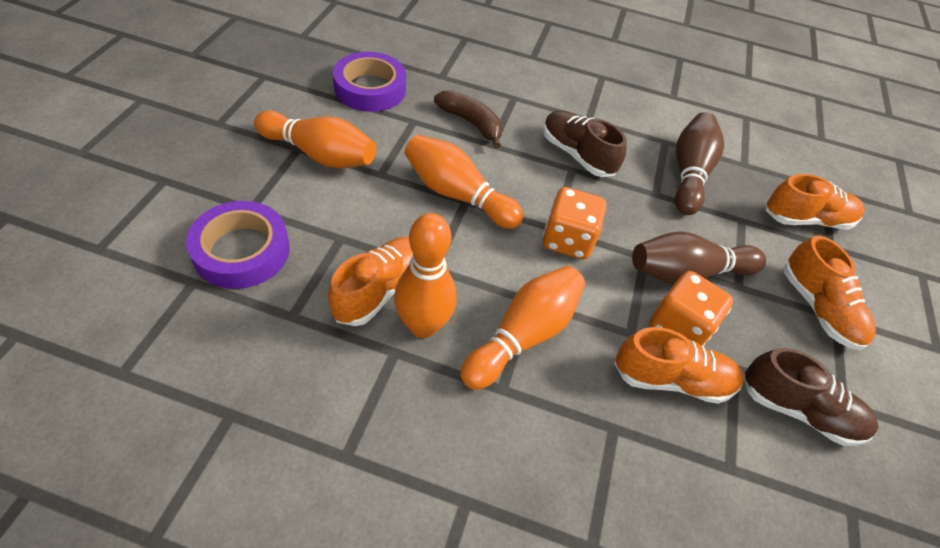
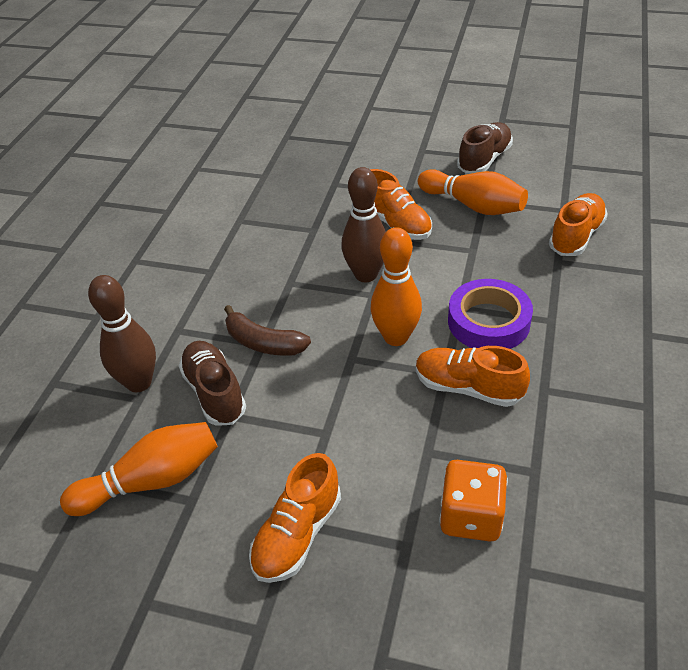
orange bowling pin: [254,110,376,168] [394,213,457,338] [404,135,524,229] [460,266,585,390] = 4 -> [60,422,218,516] [370,227,422,346] [418,169,528,215] = 3
orange dice: [542,187,606,259] [650,271,733,346] = 2 -> [439,460,508,542] = 1
purple tape: [186,201,290,289] [333,52,406,112] = 2 -> [448,279,533,349] = 1

